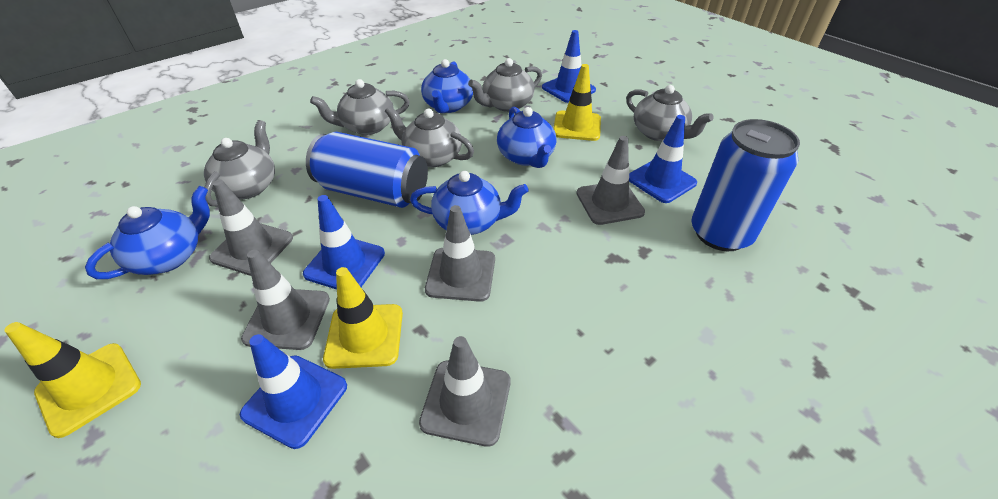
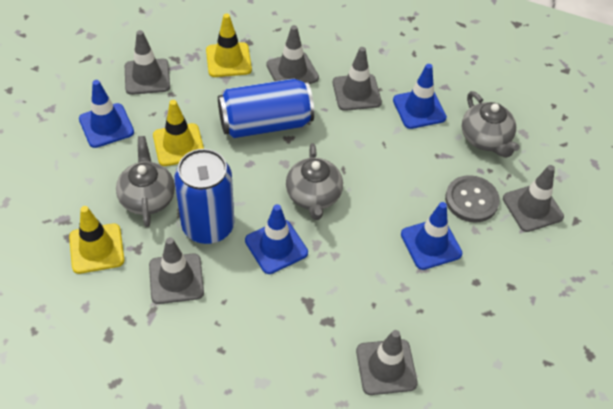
blue teapot: [85,186,210,279] [410,171,529,235] [421,59,473,113] [497,107,556,168] = 4 -> none = 0
grey button: none = 0 -> [445,175,500,223] = 1
grey teapot: [204,120,275,206] [310,79,410,135] [385,106,474,167] [468,58,542,112] [626,85,714,141] = 5 -> [116,136,175,227] [286,143,343,220] [462,91,520,158] = 3
grey traffic cone: [209,180,293,276] [241,250,330,350] [419,336,511,447] [425,205,495,302] [577,136,645,225] = 5 -> [125,30,170,95] [149,237,204,304] [266,25,319,84] [333,47,382,111] [356,330,418,395] [503,165,564,232] = 6

